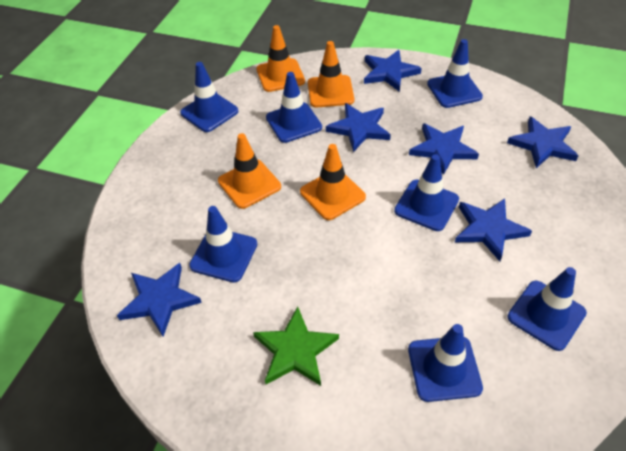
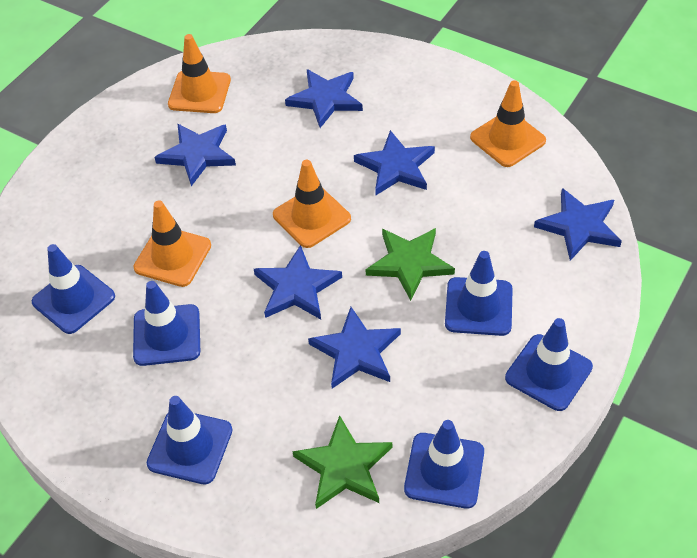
blue traffic cone: [180,62,239,132] [189,206,257,283] [266,72,322,143] [394,154,459,231] [408,324,483,402] [427,39,483,108] [507,267,587,351] = 7 -> [32,244,115,334] [133,281,200,366] [147,396,233,484] [404,420,484,509] [445,251,513,336] [505,318,593,411] = 6
green star: [253,306,339,386] = 1 -> [292,415,392,509] [366,228,455,301] = 2

